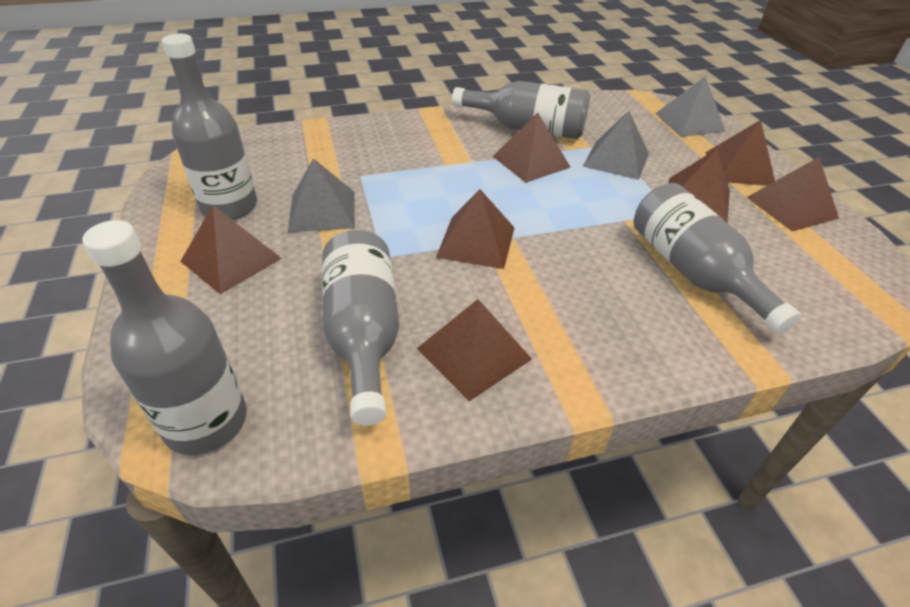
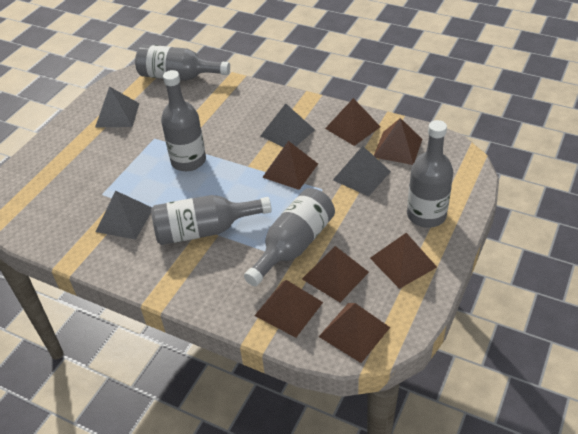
grey pyramid: [288,158,355,232] [583,111,649,180] [655,76,726,137] = 3 -> [95,86,139,128] [96,191,152,240] [261,103,315,147] [333,146,391,196] = 4

